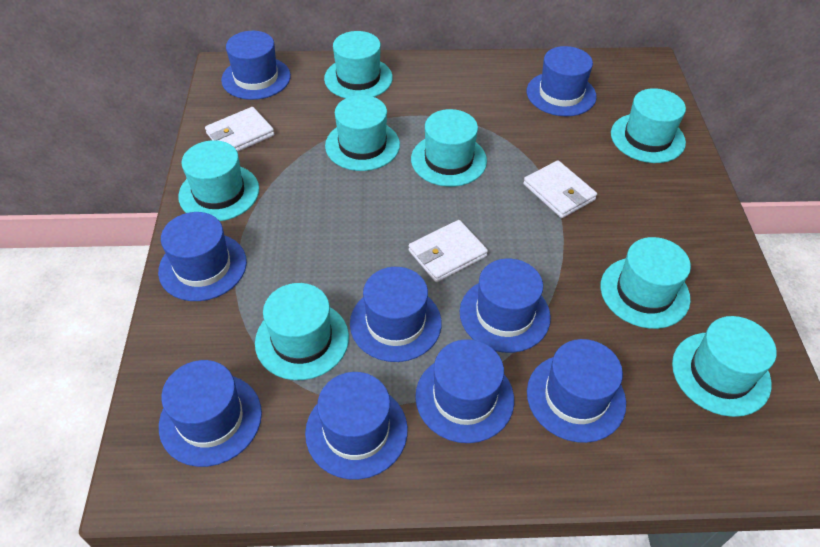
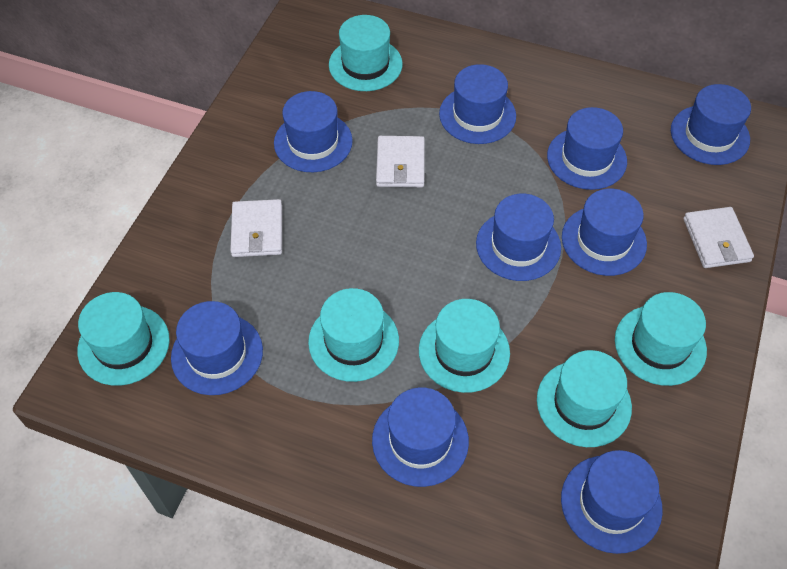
turquoise hat: [178,140,259,221] [255,283,349,380] [324,31,393,98] [325,95,400,171] [411,109,487,187] [600,237,691,329] [611,88,686,163] [672,316,777,417] = 8 -> [77,292,170,386] [308,288,399,382] [329,15,403,91] [419,299,510,393] [537,350,632,447] [615,292,707,386] = 6

